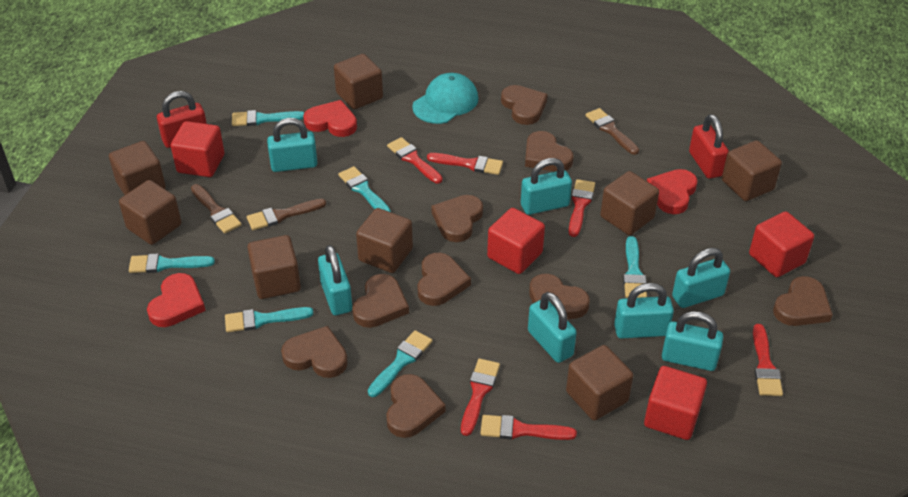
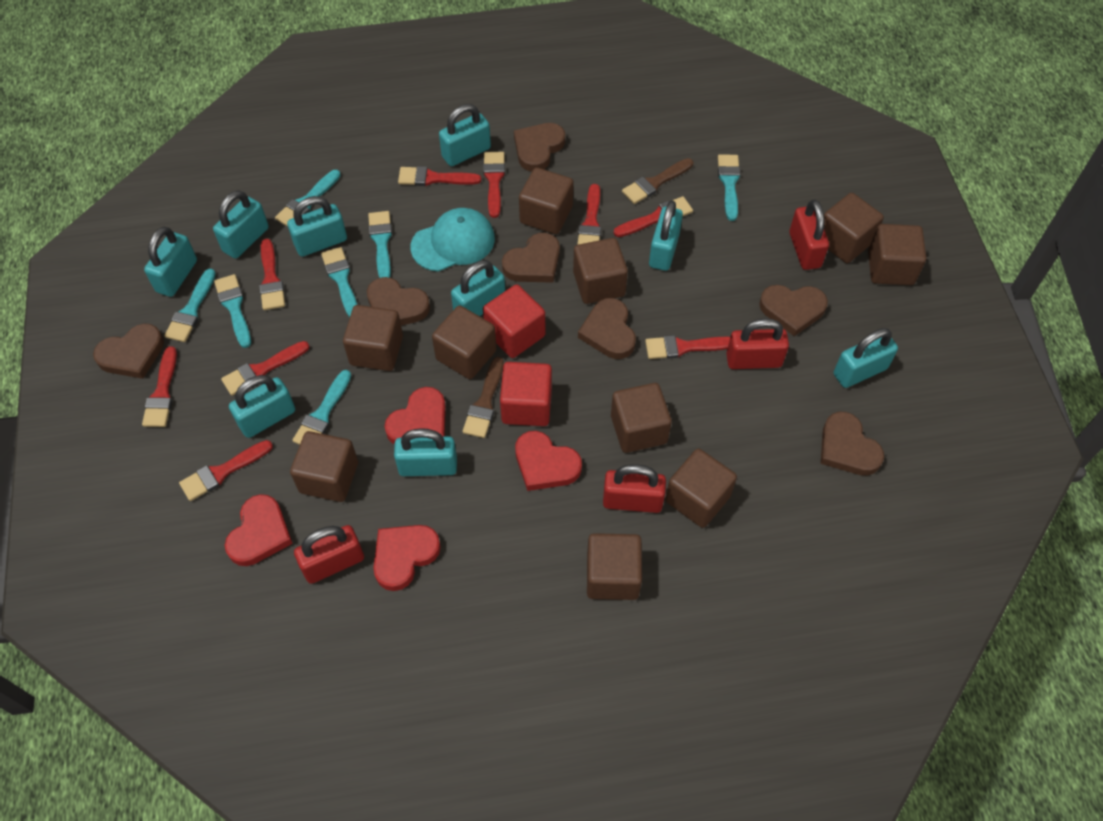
brown brush: [191,184,242,234] [247,199,326,230] [585,108,639,155] = 3 -> [462,357,504,438] [622,158,693,204] = 2
brown cube: [109,141,166,195] [119,180,181,245] [247,235,301,299] [334,54,383,109] [356,208,413,273] [566,345,633,420] [600,171,659,235] [722,140,782,201] = 8 -> [290,431,358,502] [343,305,403,371] [432,306,497,379] [519,168,574,234] [573,238,628,304] [587,533,642,600] [611,383,672,453] [665,449,737,528] [824,193,884,263] [868,224,926,285] = 10
brown heart: [281,326,348,378] [352,274,409,328] [386,374,446,438] [417,253,471,306] [432,195,483,242] [501,85,548,125] [525,131,574,172] [529,274,590,319] [773,276,833,326] = 9 -> [93,323,164,379] [367,277,430,326] [502,233,560,283] [514,123,565,172] [578,298,636,359] [759,285,828,336] [820,412,884,476] = 7
red brush: [387,137,443,184] [427,153,503,175] [461,358,500,436] [480,415,577,440] [569,179,595,237] [753,324,783,396] = 6 -> [142,346,177,427] [179,440,273,501] [221,341,310,396] [259,239,285,310] [398,166,481,186] [483,152,505,218] [577,184,601,245] [613,196,693,237] [645,335,730,359] = 9
red cube: [171,121,224,177] [487,208,545,274] [644,366,707,440] [749,211,814,277] = 4 -> [483,284,545,358] [500,362,552,426] = 2
red heart: [147,273,206,327] [303,100,357,137] [647,169,697,214] = 3 -> [225,494,293,566] [373,525,441,591] [384,387,446,445] [515,431,582,491] = 4
red padlock: [157,91,207,148] [689,114,729,179] = 2 -> [294,525,364,584] [603,464,666,513] [726,318,789,369] [789,200,829,270] = 4
turquoise brush: [129,253,215,273] [225,307,314,332] [232,110,304,126] [338,166,391,212] [368,330,432,397] [623,236,647,298] = 6 -> [164,269,216,342] [214,274,251,348] [275,170,341,227] [292,370,351,445] [321,247,357,317] [368,211,392,278] [718,154,740,221] = 7
turquoise padlock: [267,118,317,172] [318,245,352,315] [521,158,572,215] [528,292,577,363] [614,283,674,339] [662,311,723,371] [672,248,730,308] = 7 -> [144,227,197,297] [213,190,269,259] [229,375,295,438] [287,196,347,257] [394,428,457,476] [439,104,491,166] [451,260,505,316] [649,200,683,271] [834,328,898,388] = 9

